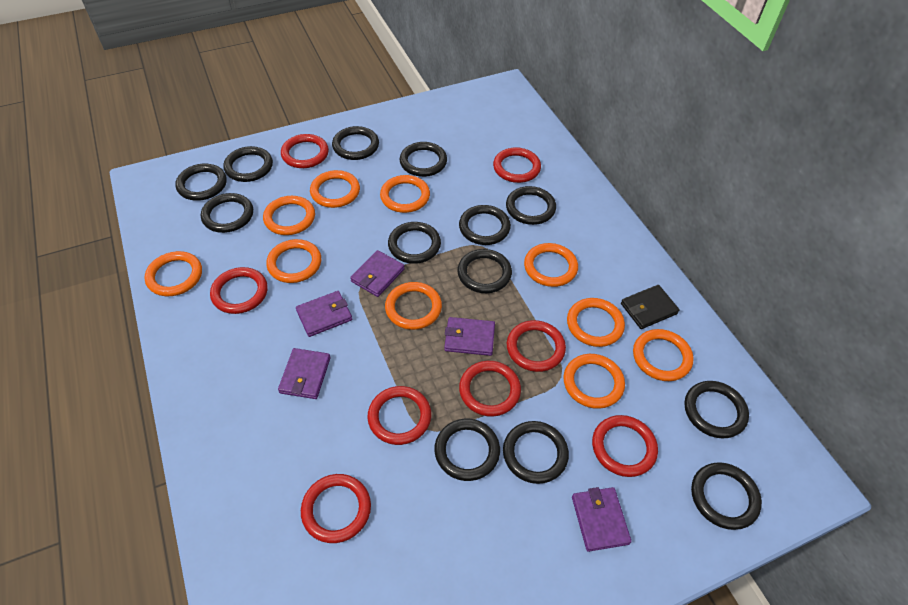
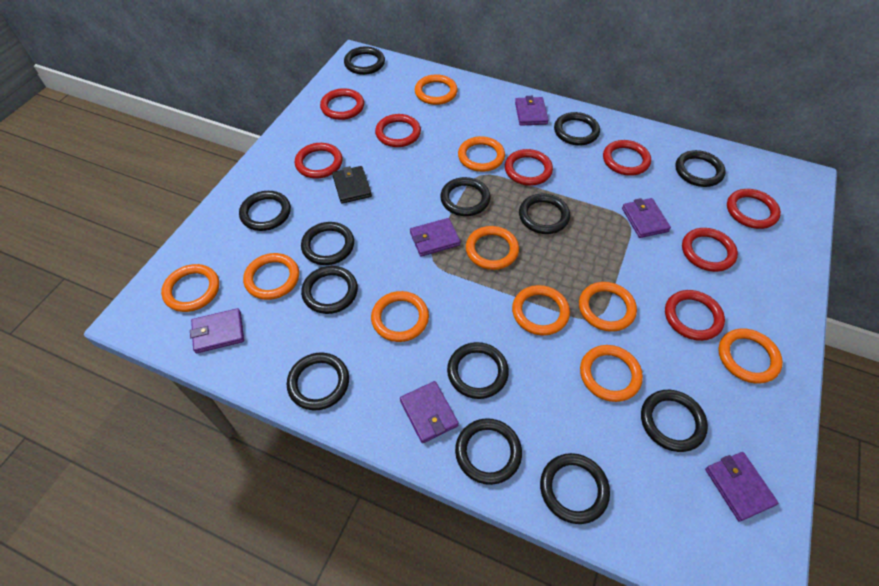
purple wallet: [278,348,331,399] [296,291,352,337] [350,250,405,297] [444,317,495,356] [572,487,632,552] = 5 -> [190,308,244,353] [400,381,459,444] [410,218,460,256] [515,96,548,126] [622,198,671,238] [705,452,778,522] = 6

